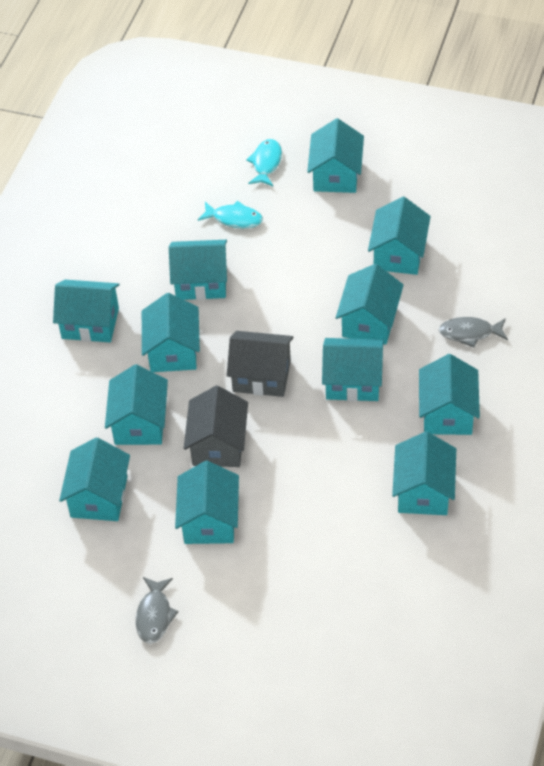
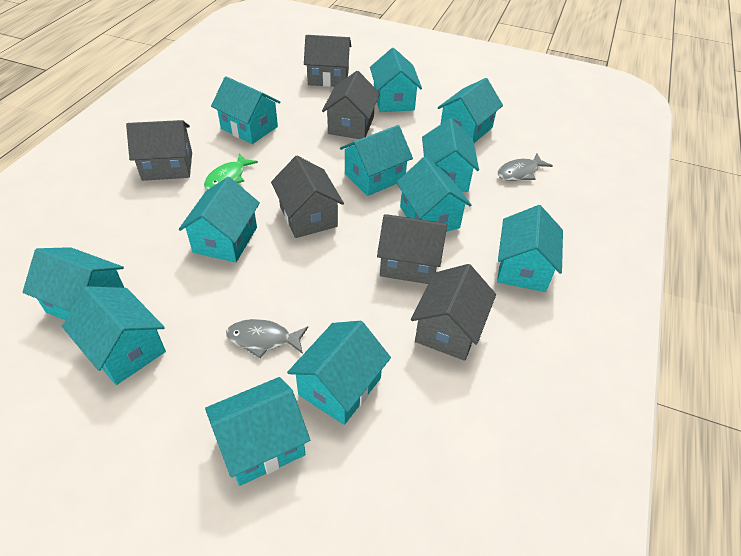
green fish: none = 0 -> [204,153,258,190] = 1
grey house: [184,386,248,467] [227,331,294,397] = 2 -> [126,120,192,181] [271,156,344,238] [304,35,351,87] [322,71,380,139] [377,215,447,284] [411,264,496,361] = 6
turquoise fish: [198,201,263,228] [246,139,282,186] = 2 -> none = 0

